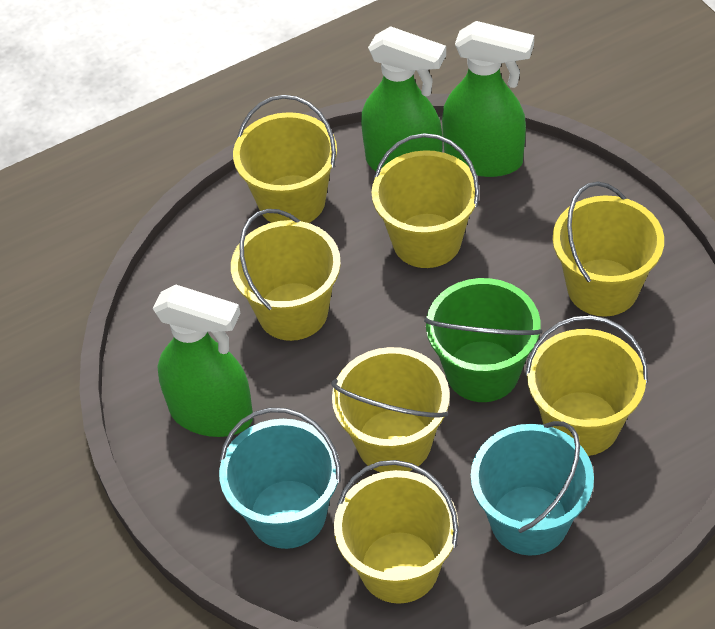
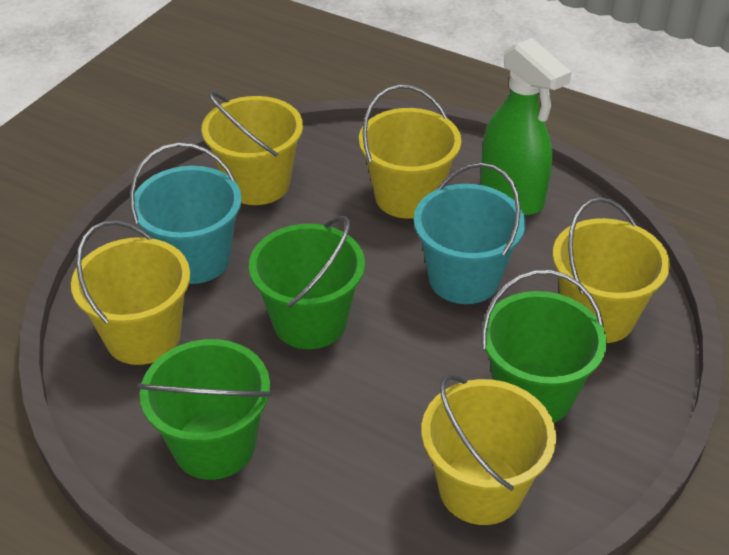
green bucket: [424,278,542,402] = 1 -> [137,339,272,480] [249,216,365,349] [482,270,607,423] = 3
green spray bottle: [153,285,253,437] [361,26,446,171] [442,21,534,177] = 3 -> [481,38,571,215] = 1
yellow bucket: [231,209,341,341] [233,95,337,223] [331,347,450,472] [334,460,458,604] [371,133,479,268] [525,315,648,456] [552,181,664,317] = 7 -> [71,220,190,365] [202,92,303,205] [359,85,461,219] [421,374,556,525] [553,197,670,343] = 5

